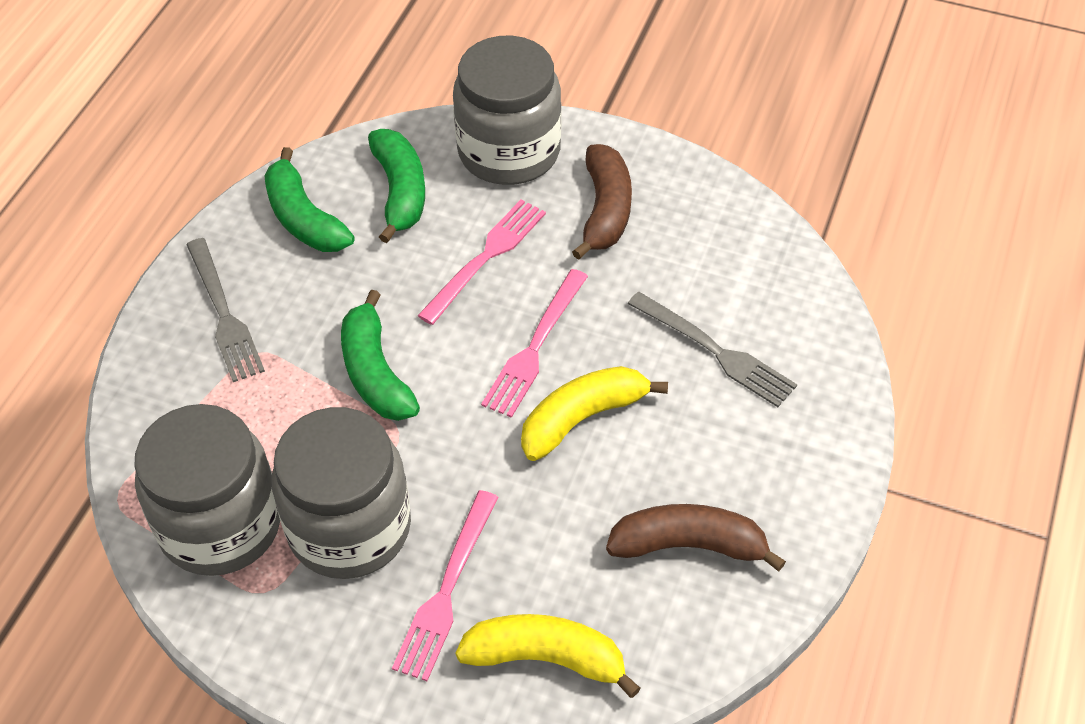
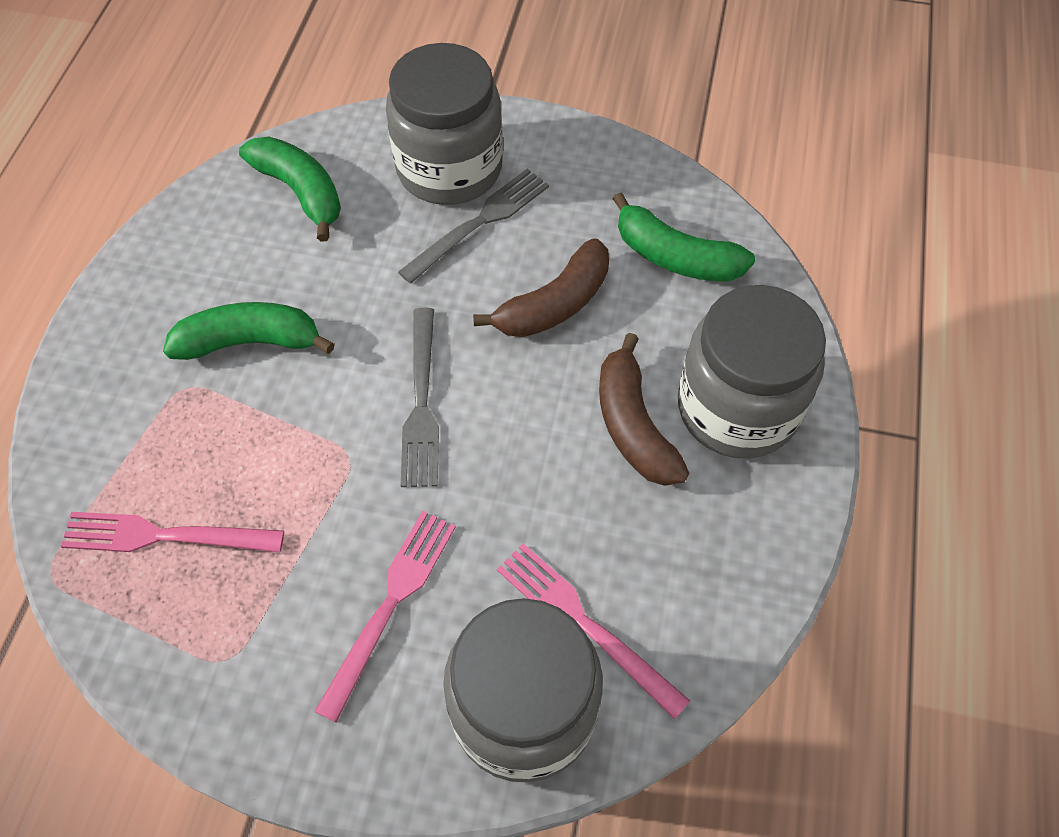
yellow banana: [456,614,641,698] [521,366,668,461] = 2 -> none = 0

